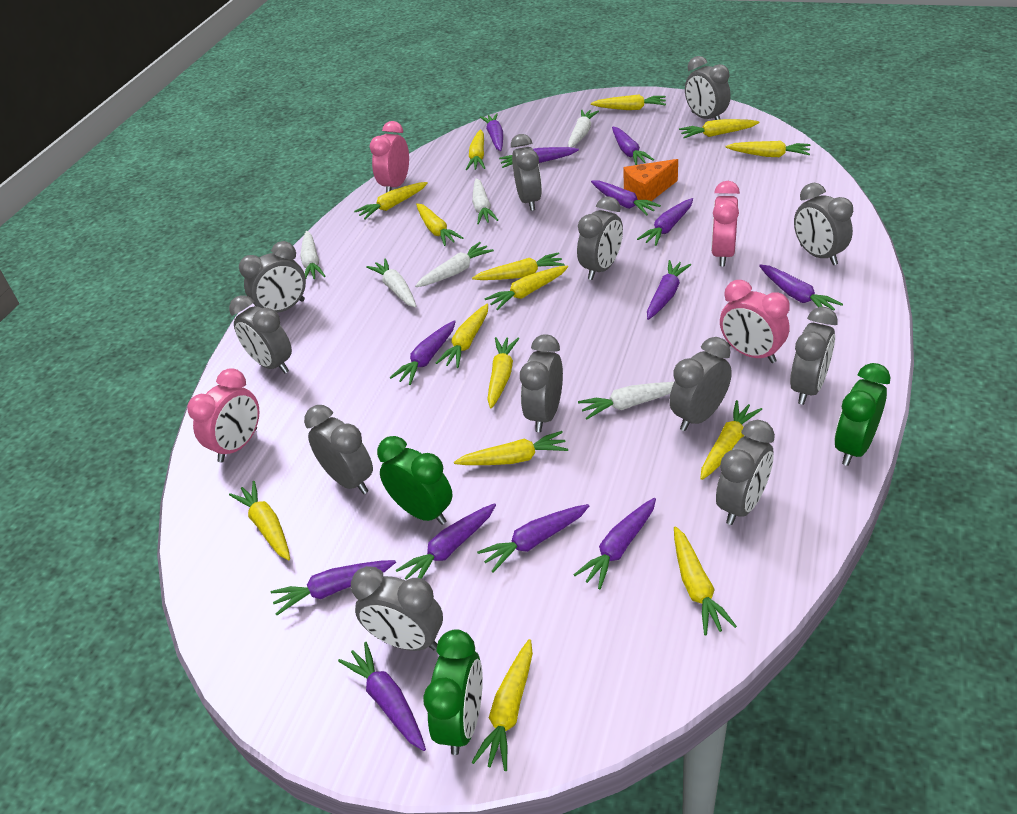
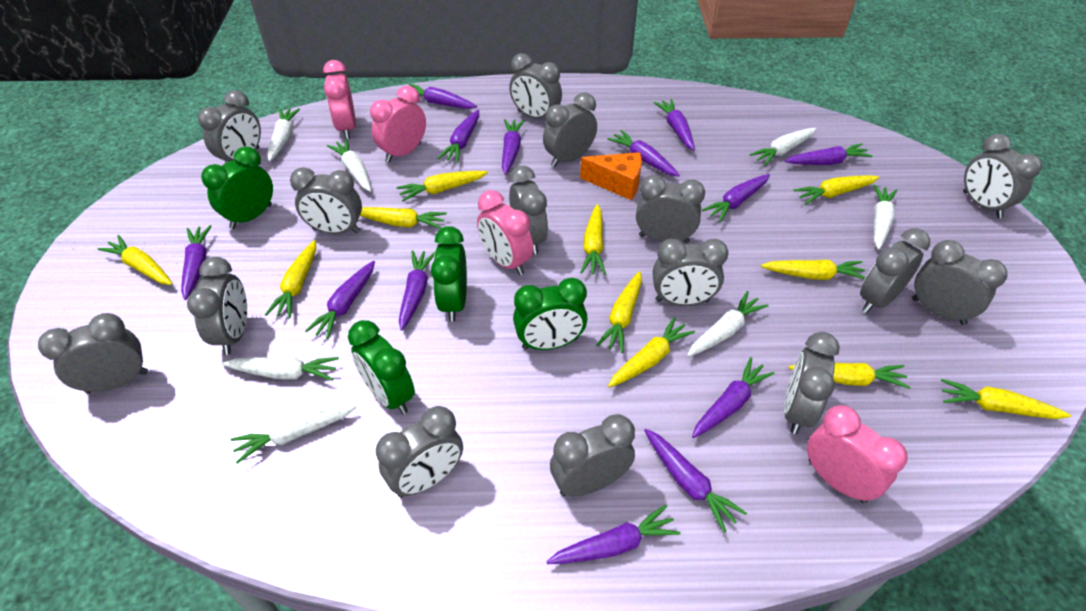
green clock: [377,436,453,525] [423,629,483,755] [834,363,890,466] = 3 -> [201,146,273,229] [348,320,415,414] [431,226,467,322] [513,278,587,350] = 4
grey clock: [229,295,292,373] [239,241,306,313] [304,405,373,494] [351,566,443,651] [511,134,542,211] [520,334,563,432] [577,197,623,280] [670,337,732,431] [685,56,731,120] [716,420,775,525] [790,307,838,405] [794,183,853,265] = 12 -> [38,313,148,393] [187,257,247,355] [198,90,261,163] [290,167,362,234] [376,406,463,497] [509,53,562,119] [509,166,548,254] [543,93,597,167] [550,414,635,496] [636,175,705,243] [653,239,728,306] [784,332,840,434] [860,228,930,313] [912,240,1007,325] [963,134,1042,218] = 15
white carrot: [300,231,325,279] [366,258,416,308] [415,242,494,287] [472,178,498,224] [568,110,599,148] [578,382,674,419] = 6 -> [222,357,339,381] [231,405,357,464] [267,108,300,162] [327,138,371,192] [687,291,768,357] [749,128,817,166] [873,185,897,250] = 7
yellow carrot: [229,481,290,560] [354,182,428,220] [416,203,463,246] [436,304,488,368] [454,431,568,465] [466,130,485,170] [472,252,565,280] [472,639,533,771] [484,266,568,310] [487,337,519,409] [591,95,666,110] [674,526,737,635] [679,119,760,138] [700,400,762,480] [725,141,810,157] = 15 -> [98,235,173,285] [265,240,316,318] [360,207,447,229] [397,171,488,202] [580,204,606,275] [597,271,642,353] [608,317,695,388] [761,260,866,280] [788,363,910,389] [794,175,879,204] [941,379,1071,419] = 11

